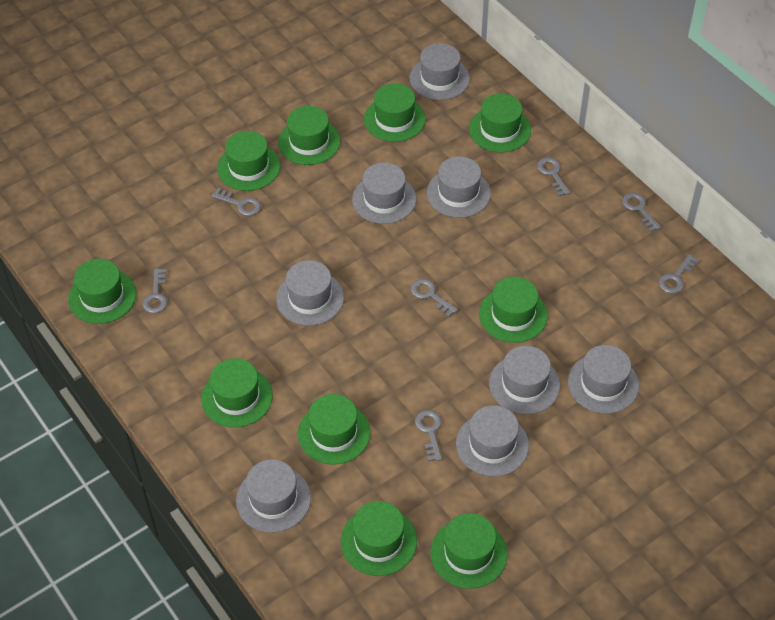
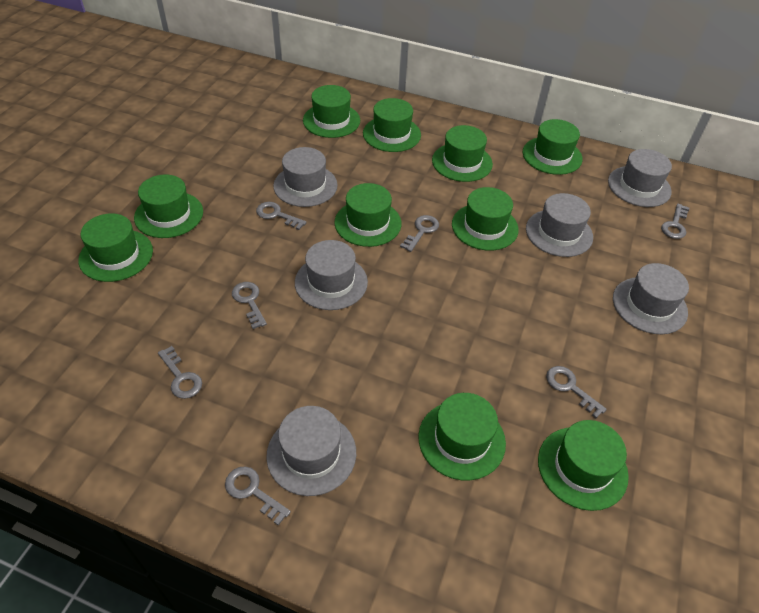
grey hat: [236,459,311,533] [276,260,344,326] [352,162,417,224] [410,43,470,100] [427,156,491,218] [456,405,529,477] [489,346,560,415] [568,345,639,414] = 8 -> [266,406,356,496] [273,147,338,207] [295,240,368,310] [526,193,593,257] [608,149,672,207] [613,263,689,334] = 6

